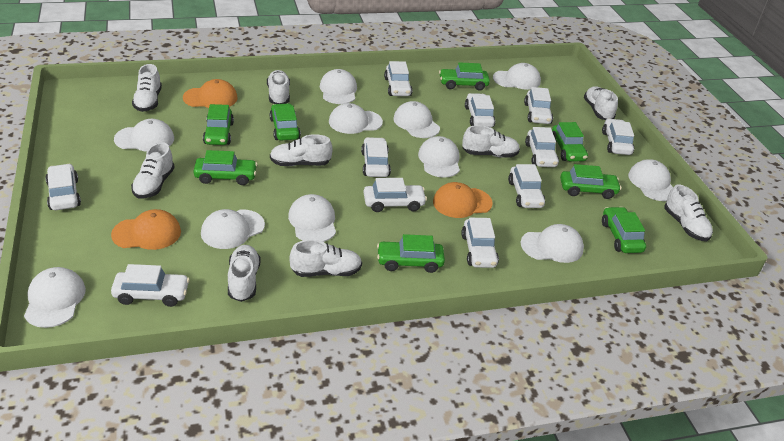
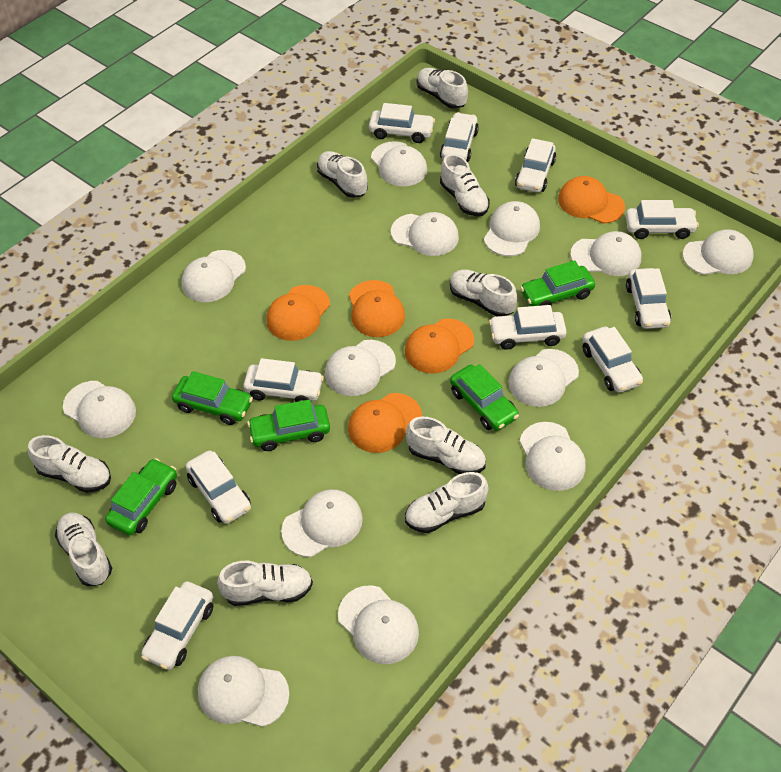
green car: [193,150,257,185] [203,104,234,145] [269,103,301,140] [377,234,445,273] [439,62,490,91] [552,122,588,162] [560,164,621,199] [602,207,646,253] = 8 -> [105,458,177,535] [172,371,253,425] [247,399,330,451] [450,364,519,431] [520,260,595,306] = 5
orange cap: [111,209,181,250] [183,79,238,108] [433,182,493,218] = 3 -> [266,285,330,341] [348,393,422,453] [349,280,405,337] [405,318,474,373] [558,176,625,224] = 5
white cap: [24,267,86,328] [114,119,174,152] [201,209,265,249] [288,194,336,242] [320,69,357,104] [329,103,383,134] [393,101,440,138] [418,136,460,178] [493,63,541,90] [520,224,584,263] [628,159,673,201] = 11 -> [63,381,136,438] [182,250,246,302] [198,656,289,727] [281,489,363,557] [325,340,396,396] [338,585,419,664] [371,141,427,187] [391,212,459,256] [484,201,540,256] [509,349,579,407] [519,422,586,491] [570,231,642,276] [683,229,754,275] = 13
white car: [45,164,81,210] [111,264,190,307] [361,137,391,177] [363,178,427,212] [384,61,413,96] [461,218,499,268] [465,93,495,128] [508,164,545,208] [524,87,553,124] [525,127,559,167] [602,119,634,155] = 11 -> [141,581,213,670] [186,451,251,524] [243,358,324,402] [369,103,435,143] [440,112,479,162] [489,305,567,350] [515,138,556,192] [582,327,643,393] [626,200,699,239] [626,268,671,329] = 10

